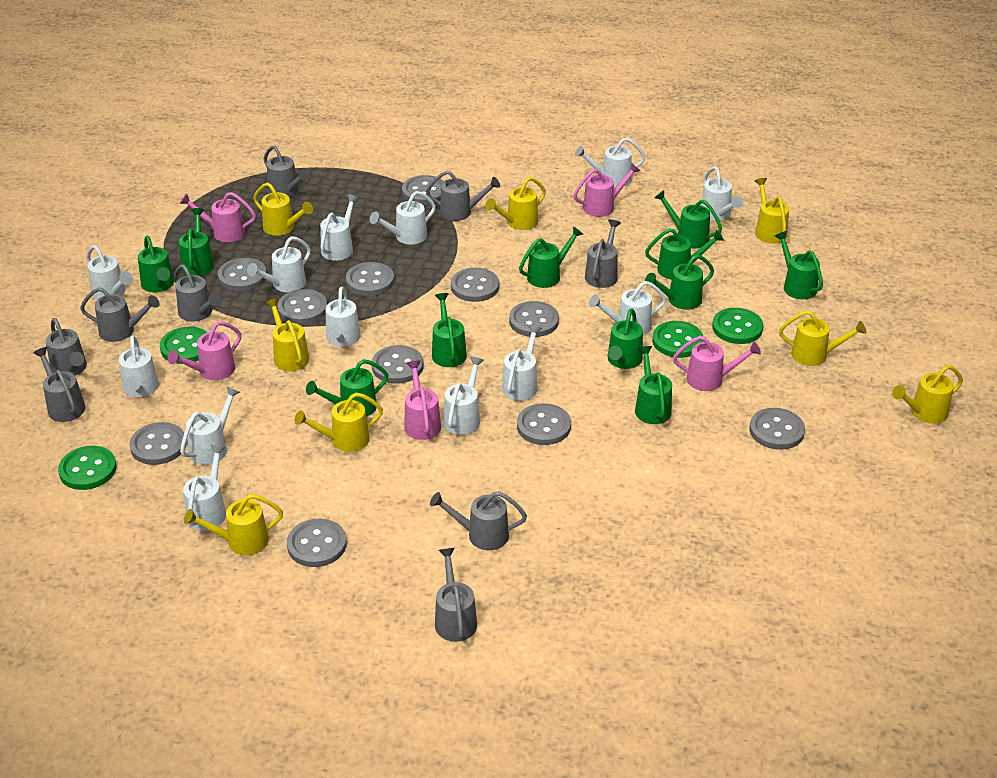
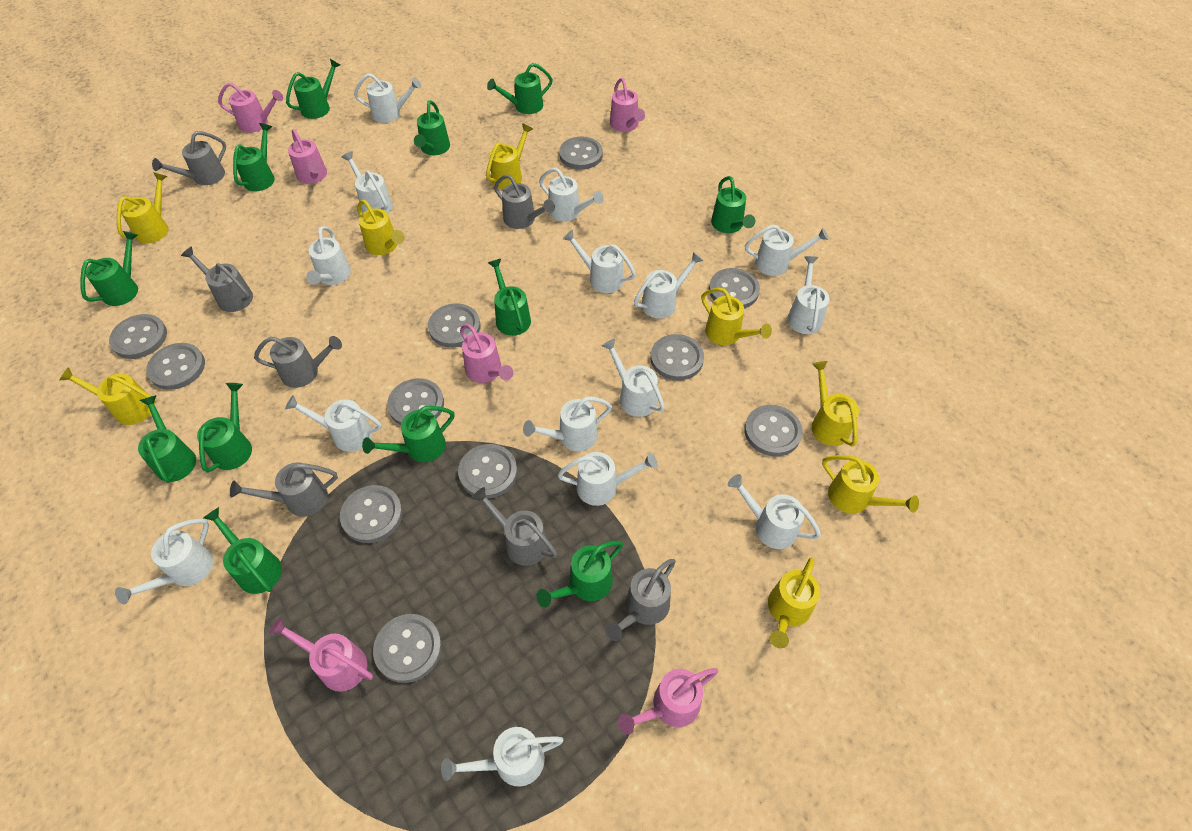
green button: [58,446,117,490] [160,327,208,364] [652,321,703,358] [712,308,763,344] = 4 -> none = 0
green watering can: [138,236,174,293] [179,208,214,276] [306,359,389,417] [432,293,467,367] [519,226,583,288] [607,308,643,369] [635,346,672,424] [645,228,724,280] [645,254,714,310] [654,190,722,248] [775,231,823,299] = 11 -> [80,231,138,306] [138,395,196,483] [197,383,252,473] [203,507,282,594] [233,123,275,191] [286,59,340,119] [362,406,454,462] [414,100,450,155] [487,63,553,114] [488,259,531,336] [536,541,623,607] [711,176,755,233] = 12
grey watering can: [33,347,85,422] [46,318,87,376] [80,287,159,342] [174,264,222,322] [264,145,310,197] [426,171,500,221] [430,491,527,550] [435,548,477,642] [585,219,621,288] = 9 -> [152,131,226,185] [181,247,253,312] [230,462,338,517] [254,336,342,388] [472,487,557,566] [494,174,555,229] [605,559,676,641] = 7
pink watering can: [168,321,241,380] [180,192,256,242] [404,360,441,440] [573,163,640,217] [673,336,761,391] = 5 -> [218,82,283,133] [269,617,373,692] [288,129,327,184] [460,324,513,383] [610,78,645,132] [618,668,718,735] = 6
white watering can: [86,245,133,300] [119,335,159,397] [180,387,240,465] [183,445,226,531] [247,236,311,292] [320,194,359,261] [326,287,361,347] [370,191,436,245] [443,357,484,435] [502,325,542,401] [575,137,645,187] [589,281,666,335] [701,167,743,221] = 13 -> [115,519,213,604] [285,395,382,452] [306,226,351,285] [342,151,393,214] [354,73,422,123] [441,727,563,787] [523,397,612,451] [539,168,604,222] [558,452,657,506] [563,230,636,293] [602,339,665,417] [634,252,704,319] [728,474,821,549] [745,225,829,276] [787,256,829,334] = 15

